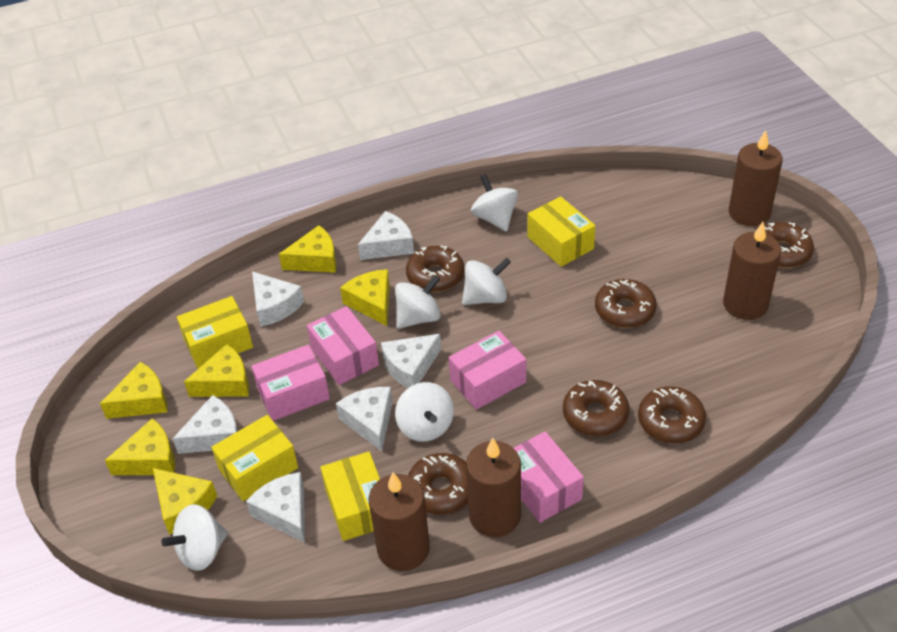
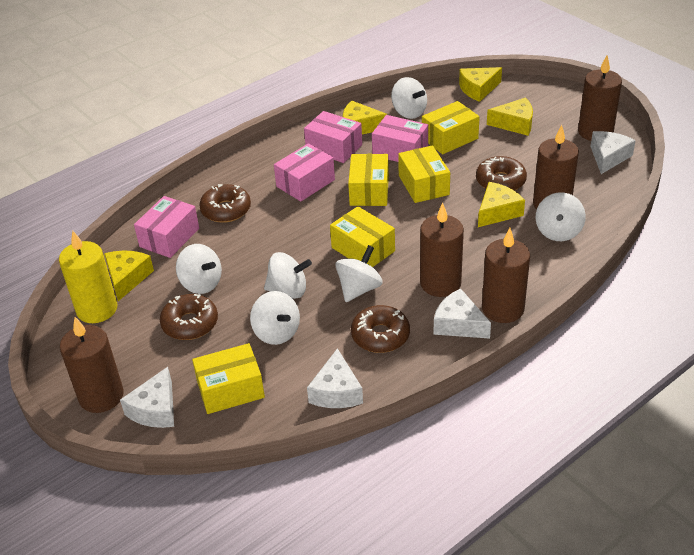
brown candle: [369,472,430,571] [466,438,521,537] [723,222,781,320] [729,130,783,226] = 4 -> [60,317,124,413] [420,203,464,297] [482,228,530,323] [533,125,579,210] [578,56,622,141] = 5
brown donut: [406,246,464,292] [408,453,468,514] [563,380,629,436] [595,279,657,328] [638,386,706,443] [765,222,814,268] = 6 -> [160,294,218,340] [199,184,251,223] [351,305,410,353] [476,156,527,191] = 4
white cheese: [173,395,238,454] [246,472,305,543] [252,272,304,327] [336,387,393,452] [358,211,414,260] [381,334,441,388] = 6 -> [120,367,174,428] [307,348,363,408] [433,289,491,339] [590,131,636,174] = 4
white spinning top: [161,504,228,571] [395,275,441,329] [395,382,454,442] [462,258,511,305] [471,174,518,232] = 5 -> [176,244,222,294] [250,291,300,345] [264,252,312,299] [335,245,383,302] [391,77,427,119] [536,192,586,241] = 6
yellow box: [177,296,253,369] [211,415,298,501] [320,452,380,541] [527,196,596,267] = 4 -> [192,343,265,414] [330,206,395,267] [348,154,389,206] [398,145,450,203] [422,101,480,154] = 5
yellow candle: none = 0 -> [59,231,117,323] = 1
yellow cheese: [100,362,168,419] [105,418,175,475] [153,468,217,535] [184,344,249,397] [279,225,337,273] [340,269,390,326] = 6 -> [104,250,154,301] [343,101,387,134] [459,67,502,102] [478,182,525,227] [487,98,533,136] = 5

